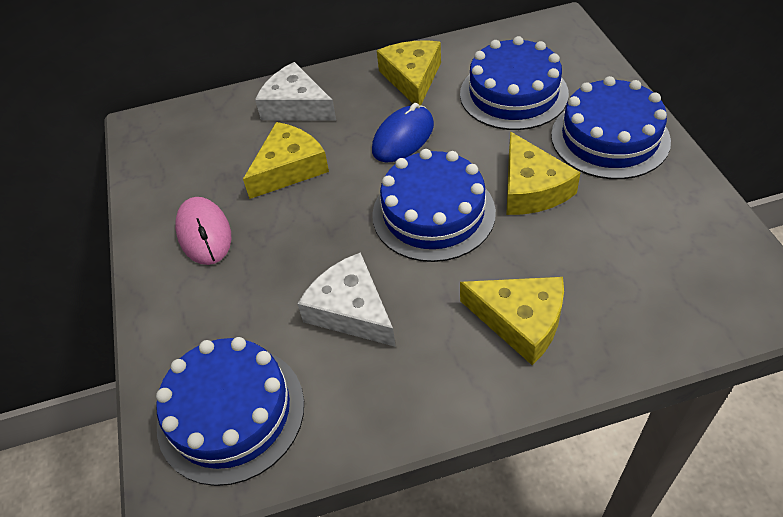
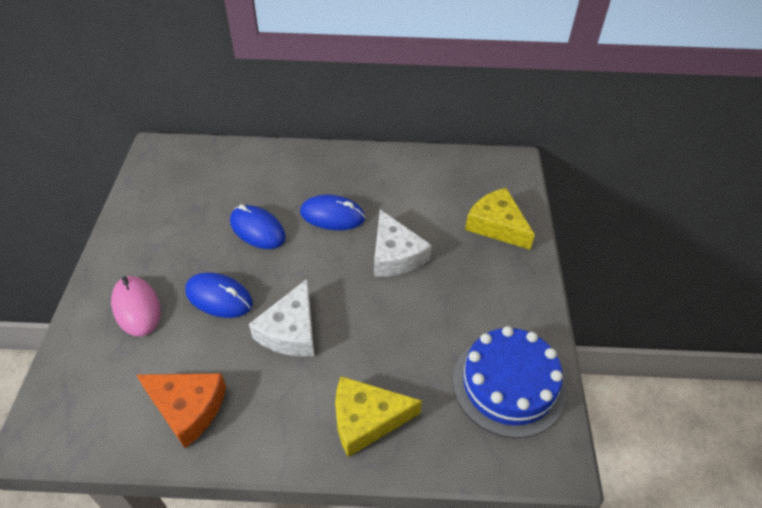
blue cake: [156,337,304,486] [372,149,496,262] [460,36,569,130] [551,76,671,179] = 4 -> [453,326,566,438] = 1
blue mouse: [372,103,434,162] = 1 -> [185,272,253,318] [230,204,286,249] [300,195,365,230] = 3
orange cheese: none = 0 -> [137,373,226,448] = 1
yellow cheese: [243,122,329,199] [377,40,441,106] [460,277,564,365] [506,132,581,215] = 4 -> [335,376,422,457] [465,188,535,250] = 2

